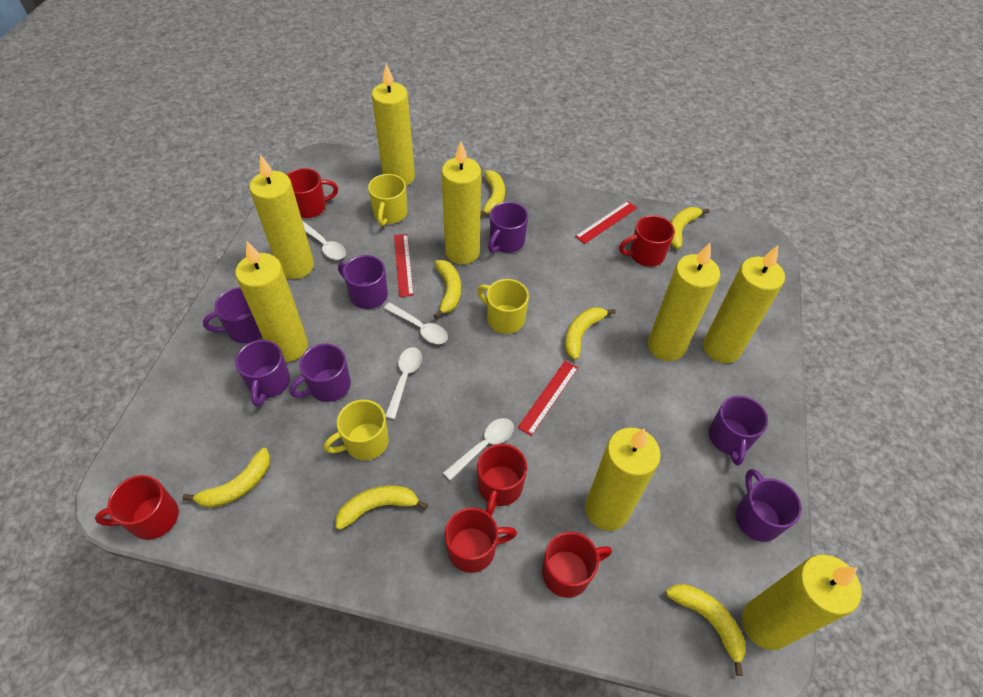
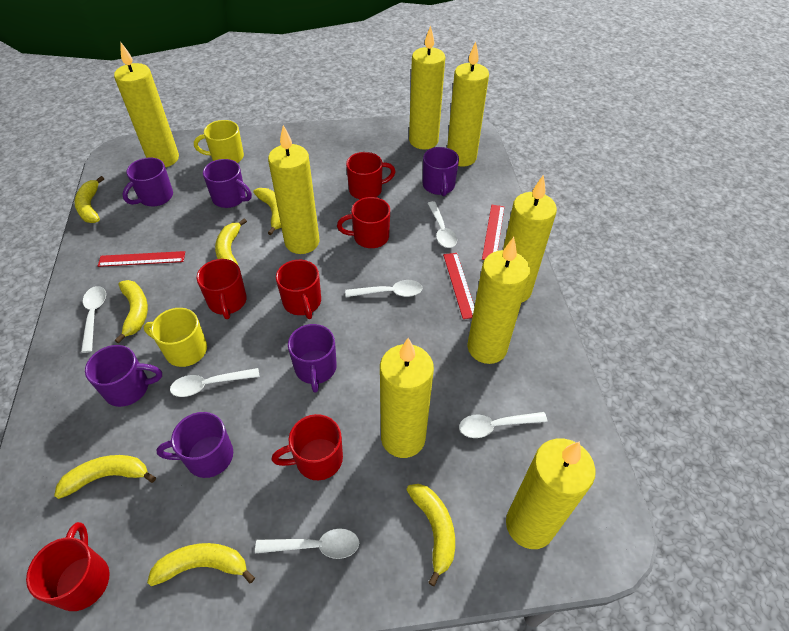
purple mug: [203,287,262,343] [235,340,290,407] [289,344,351,402] [338,255,388,309] [488,202,528,253] [709,396,768,466] [735,469,802,542] = 7 -> [85,345,162,407] [122,157,173,207] [157,412,233,478] [203,159,252,208] [288,324,337,393] [423,147,459,196] = 6
white spoon: [302,221,346,260] [384,303,448,344] [385,347,422,419] [443,418,514,480] = 4 -> [81,286,106,353] [170,368,260,397] [255,528,359,559] [345,280,423,297] [427,201,457,248] [459,412,547,438] = 6
yellow mug: [324,400,389,461] [368,174,407,226] [477,279,529,334] = 3 -> [144,308,207,367] [194,120,244,163] = 2

